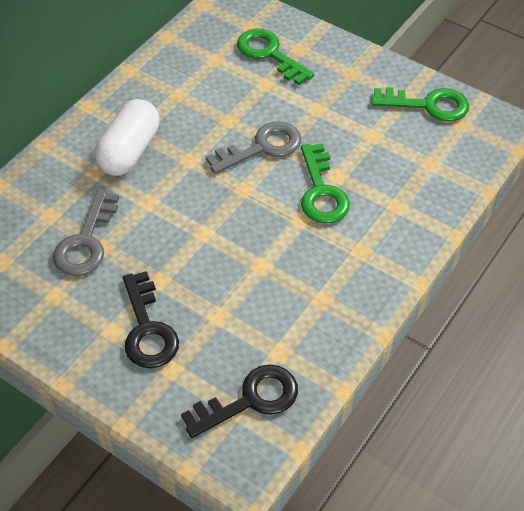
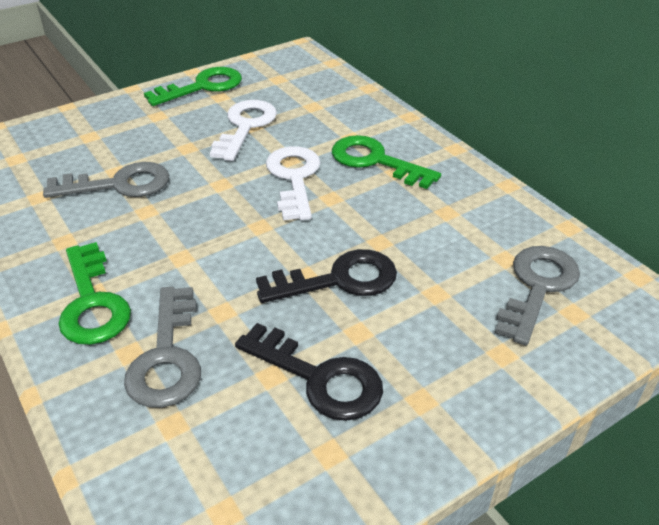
grey key: [53,190,119,276] [206,121,301,174] = 2 -> [43,162,169,198] [124,287,201,408] [495,246,580,346] = 3
white capsule: [94,99,160,176] = 1 -> none = 0
white key: none = 0 -> [210,100,277,161] [266,146,321,220] = 2

